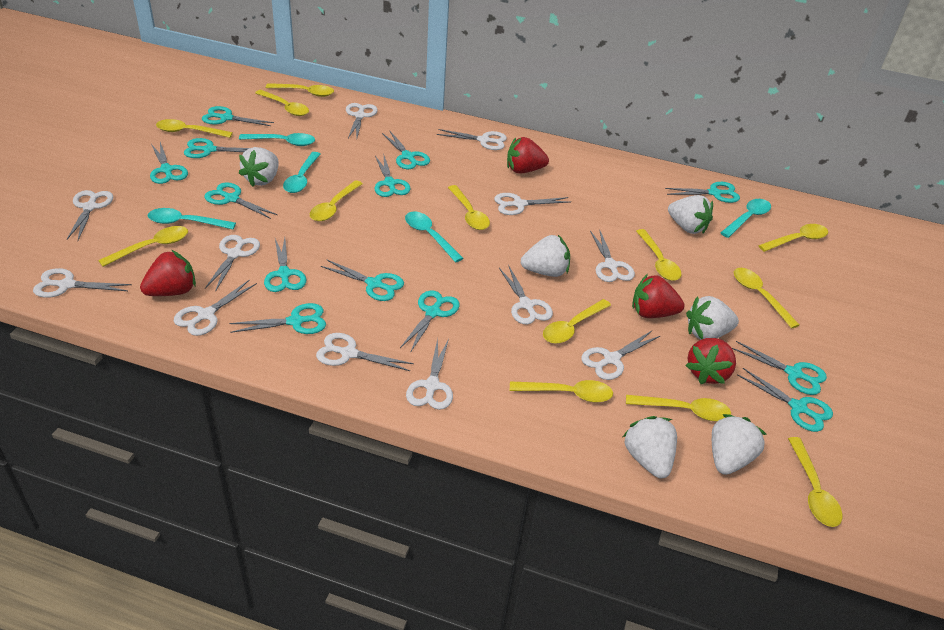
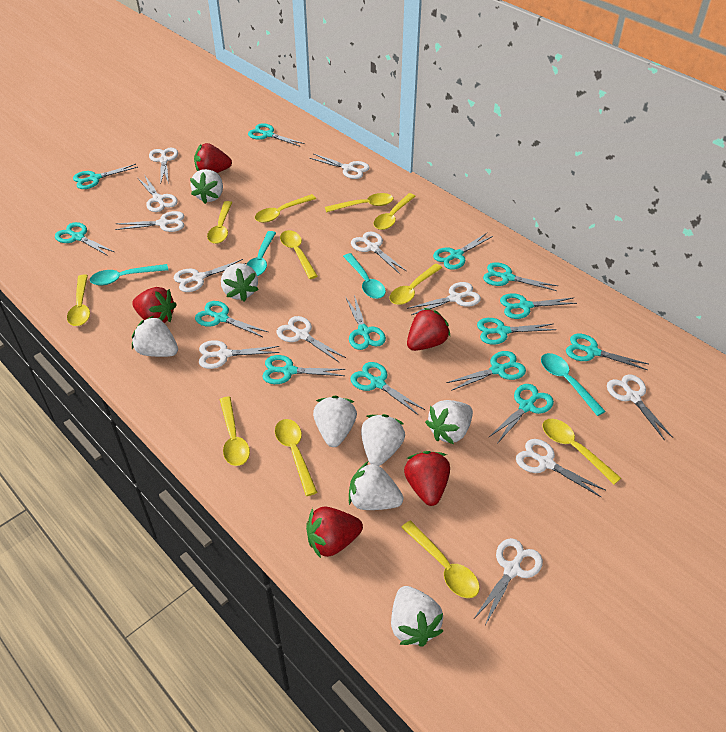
red strawberry: [140,250,196,296] [507,137,549,174] [632,274,685,318] [685,338,736,384] = 4 -> [132,287,177,323] [194,143,232,173] [306,506,363,558] [404,451,450,506] [407,308,451,351] = 5
turquoise scissors: [150,142,188,184] [184,138,249,158] [202,106,274,126] [205,182,277,219] [229,303,326,334] [264,238,306,292] [321,259,404,301] [374,156,411,197] [382,130,430,169] [400,290,460,353] [665,182,740,203] [732,341,827,395] [737,368,833,432] = 13 -> [55,222,114,256] [73,164,138,189] [195,301,268,337] [248,123,305,147] [262,355,345,384] [346,295,386,350] [350,362,425,415] [433,233,493,270] [446,351,526,391] [477,318,557,345] [483,262,558,291] [488,384,554,444] [500,293,577,319] [566,334,648,370] = 14
turquoise spoon: [148,208,236,229] [239,133,315,146] [283,152,321,193] [405,212,464,262] [720,199,771,238] = 5 -> [90,264,168,285] [246,231,276,276] [343,253,386,299] [541,353,606,416] = 4
white strawberry: [239,147,279,187] [521,235,570,277] [623,416,677,478] [668,195,713,234] [686,296,739,340] [712,414,767,475] = 6 -> [132,316,178,357] [190,169,223,204] [221,263,259,301] [313,396,357,447] [349,462,403,510] [361,414,405,466] [391,586,443,647] [425,400,473,444] = 8
yellow spoon: [98,226,188,267] [156,119,233,138] [255,90,309,116] [265,83,334,97] [310,180,363,221] [448,185,490,230] [510,380,613,402] [543,299,611,344] [626,395,731,421] [636,229,681,281] [734,268,799,329] [758,224,828,252] [788,437,842,527] = 13 -> [67,274,90,326] [207,201,232,244] [220,397,250,466] [255,194,316,223] [275,419,317,496] [280,230,318,279] [325,193,393,213] [374,193,416,230] [390,264,442,305] [401,521,480,598] [542,419,621,484] = 11

